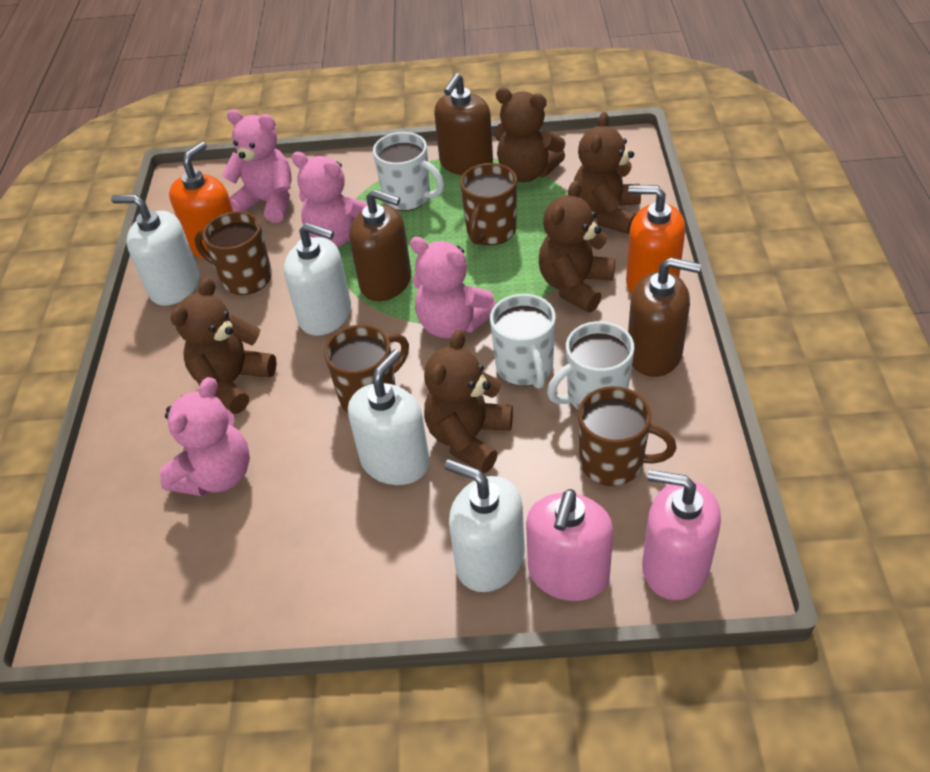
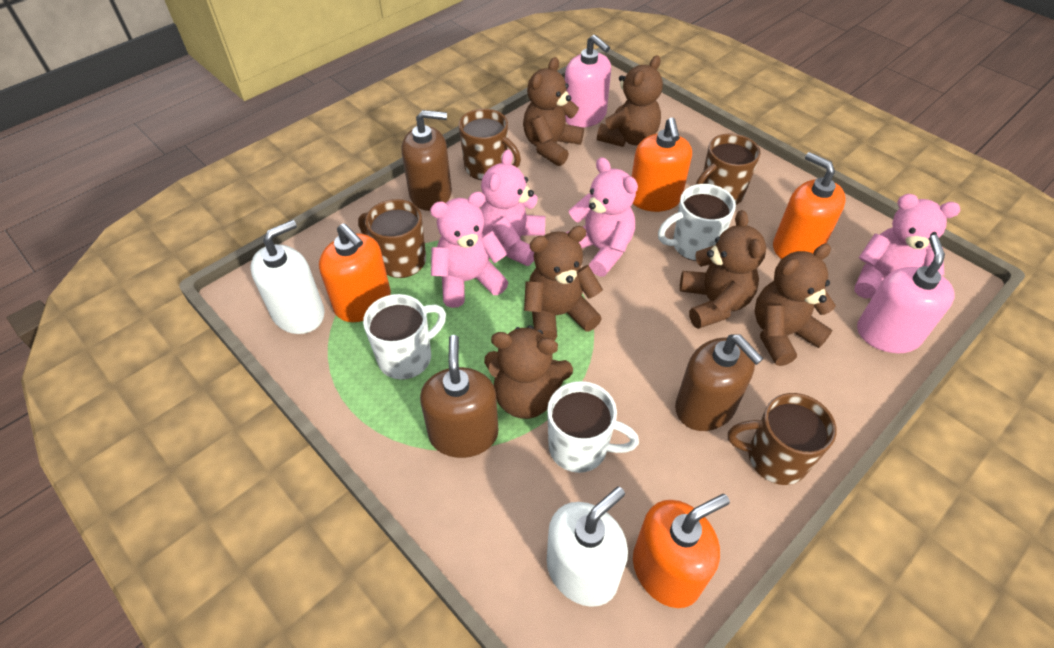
brown teddy bear: [171,278,277,414] [424,330,513,473] [494,88,565,182] [539,181,615,312] [574,112,641,234] = 5 -> [484,325,573,419] [523,57,584,166] [524,226,603,341] [597,55,663,147] [680,210,766,329] [754,244,836,366] = 6
orange soap dispenser: [169,141,234,259] [626,185,685,294] = 2 -> [319,223,391,322] [631,118,692,212] [633,494,730,608] [773,152,846,259] = 4
white soap dispenser: [111,194,199,306] [284,223,351,336] [348,350,430,485] [444,459,525,592] = 4 -> [250,220,325,334] [547,487,628,607] = 2

